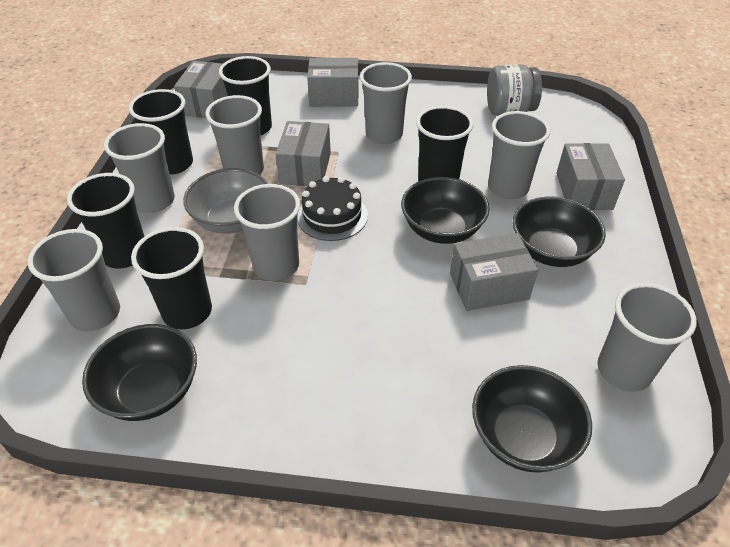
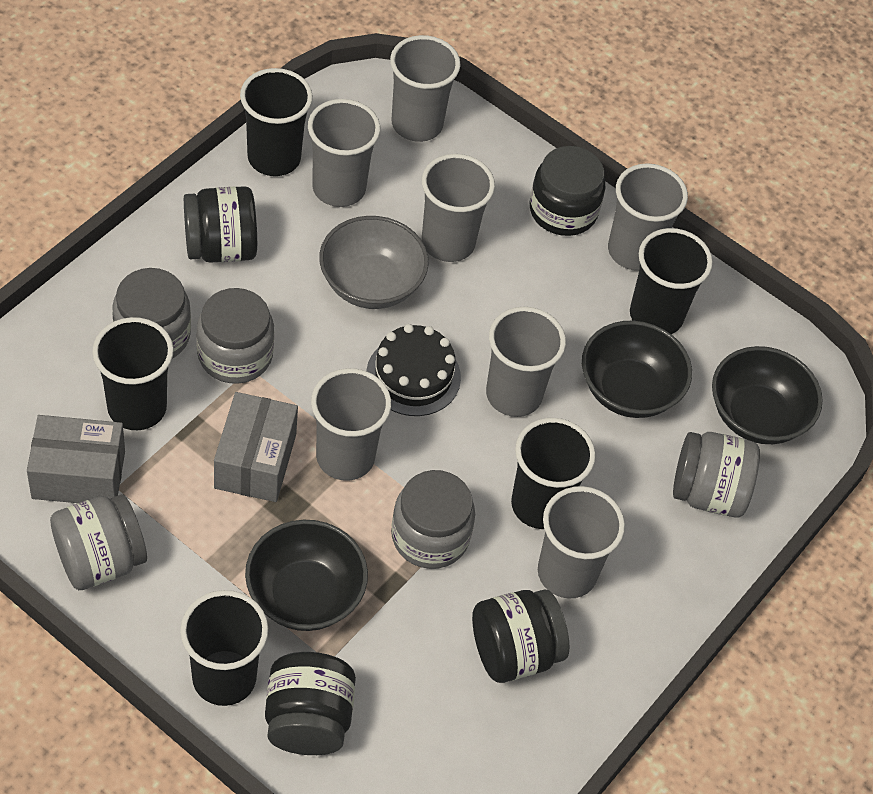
black bowl: [82,324,197,421] [401,177,490,244] [472,365,592,473] [513,197,606,267] = 4 -> [245,520,368,631] [582,321,692,418] [712,346,823,444] = 3
black jar: none = 0 -> [184,186,257,263] [265,652,356,755] [472,590,569,683] [530,146,605,236] = 4
grey box: [174,61,228,118] [275,121,331,186] [307,58,358,107] [450,233,538,311] [556,143,625,210] = 5 -> [27,415,125,503] [214,392,298,502] = 2
grey jar: [487,65,542,116] = 1 -> [50,494,147,590] [112,268,191,358] [196,288,274,384] [391,470,475,569] [673,432,760,518] = 5

